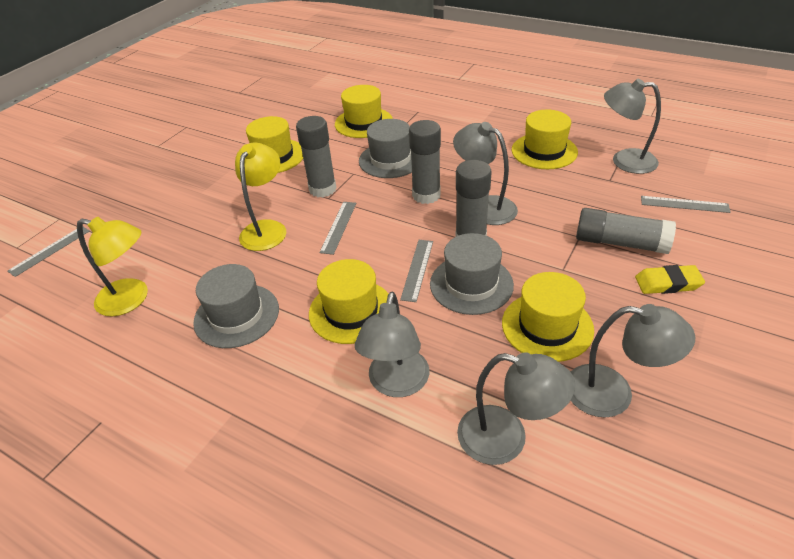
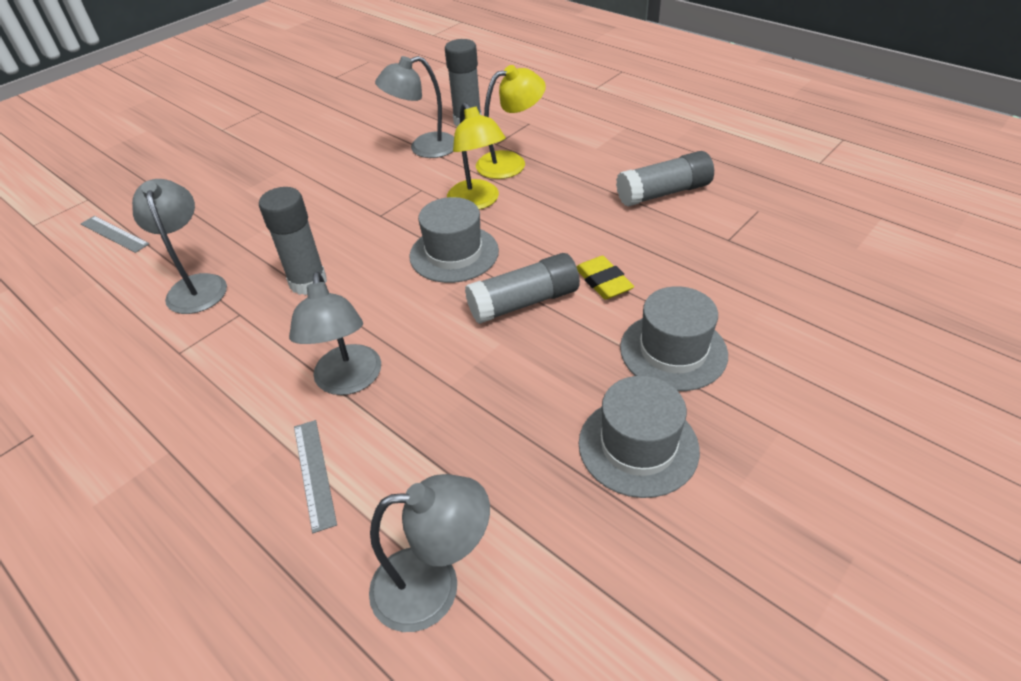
grey lamp: [355,292,429,397] [453,122,518,225] [457,352,575,465] [571,304,695,418] [604,79,661,174] = 5 -> [132,179,227,314] [289,272,381,395] [369,474,490,632] [375,56,454,158] = 4
grey ruler: [8,227,90,277] [319,202,356,255] [400,240,433,302] [641,196,731,213] = 4 -> [81,216,149,253] [294,420,337,533] = 2
yellow hat: [246,116,303,173] [309,259,388,344] [335,85,393,138] [502,272,594,362] [512,109,578,169] = 5 -> none = 0

